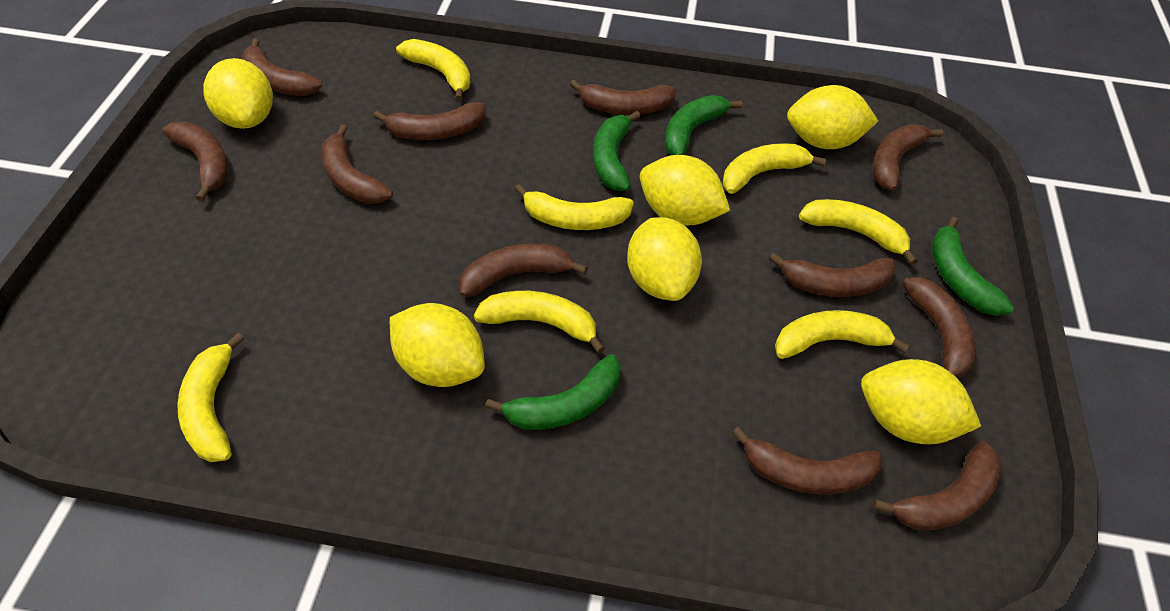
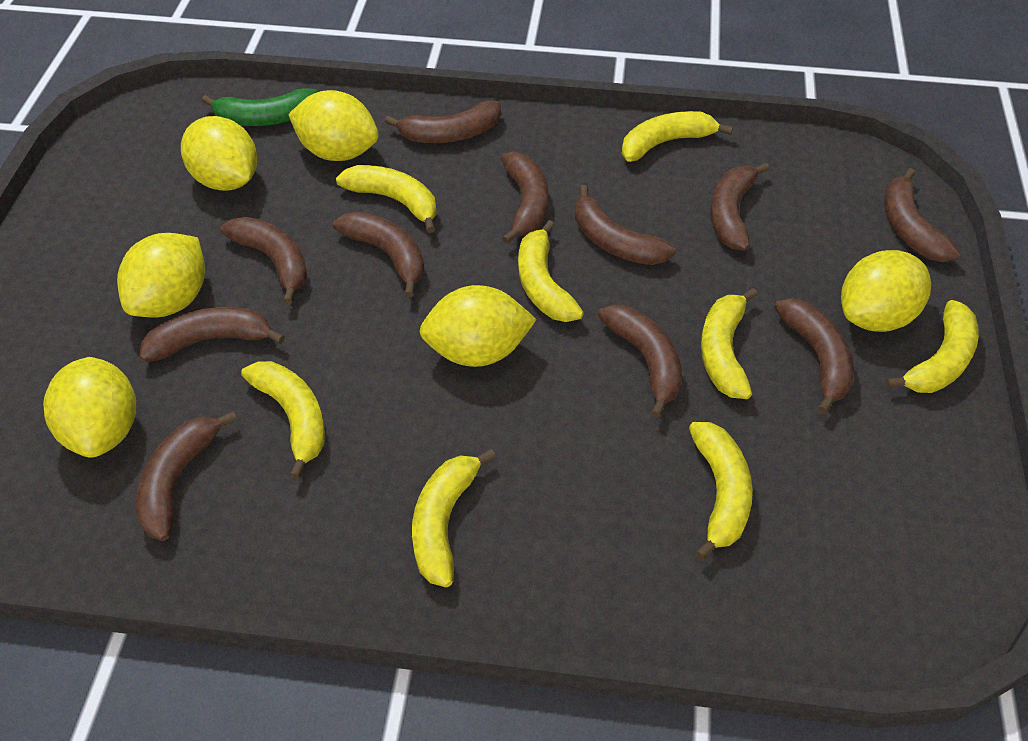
green banana: [485,354,621,430] [593,111,641,191] [665,95,743,155] [932,216,1014,316] = 4 -> [202,88,318,126] = 1
yellow banana: [177,333,245,462] [396,39,471,101] [474,291,605,354] [515,184,634,230] [723,143,826,194] [775,310,910,359] [799,199,918,265] = 7 -> [241,361,325,479] [336,165,437,233] [412,449,496,588] [518,220,584,322] [622,111,733,162] [689,422,753,560] [701,288,758,399] [885,300,979,393] = 8

